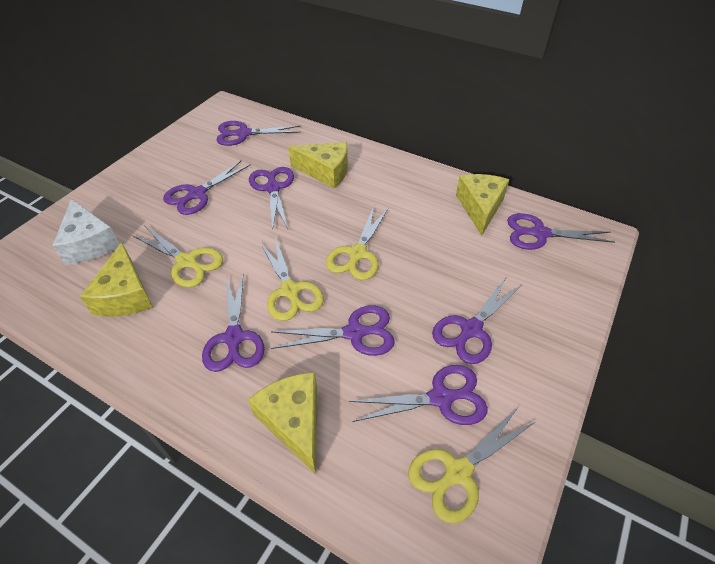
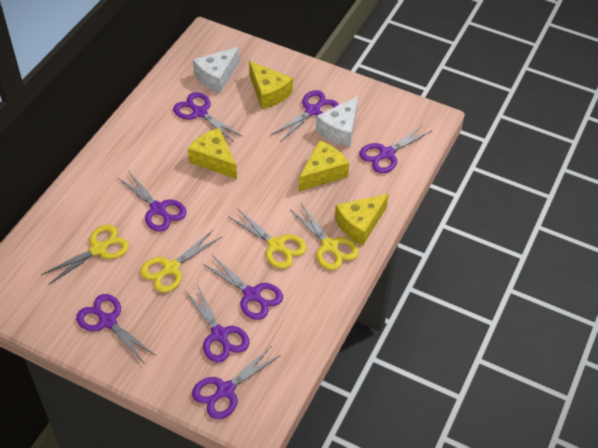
white cheese: [52,199,120,265] = 1 -> [193,47,240,93] [316,96,358,147] = 2

